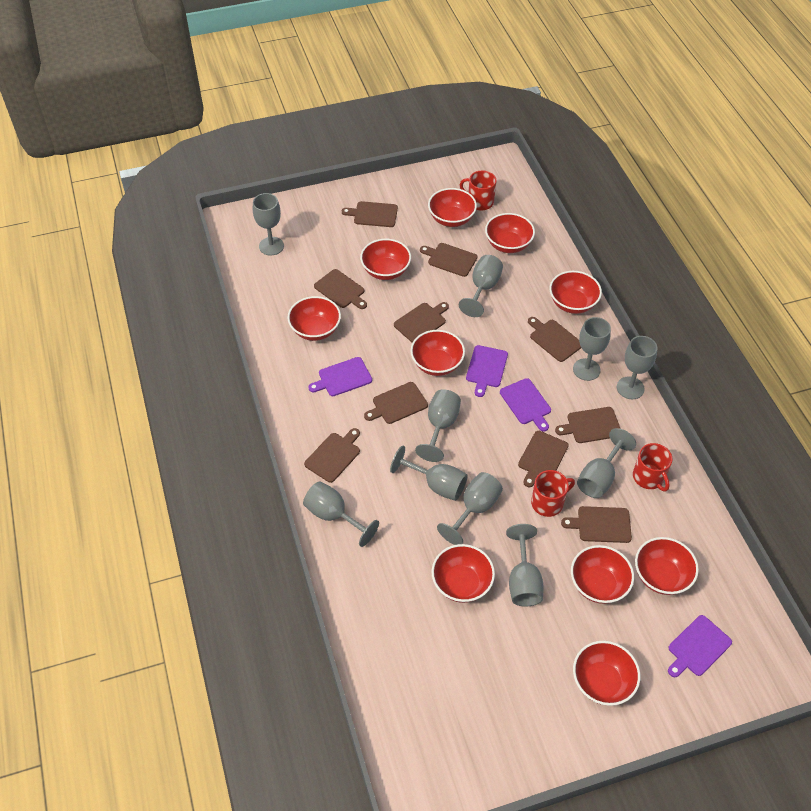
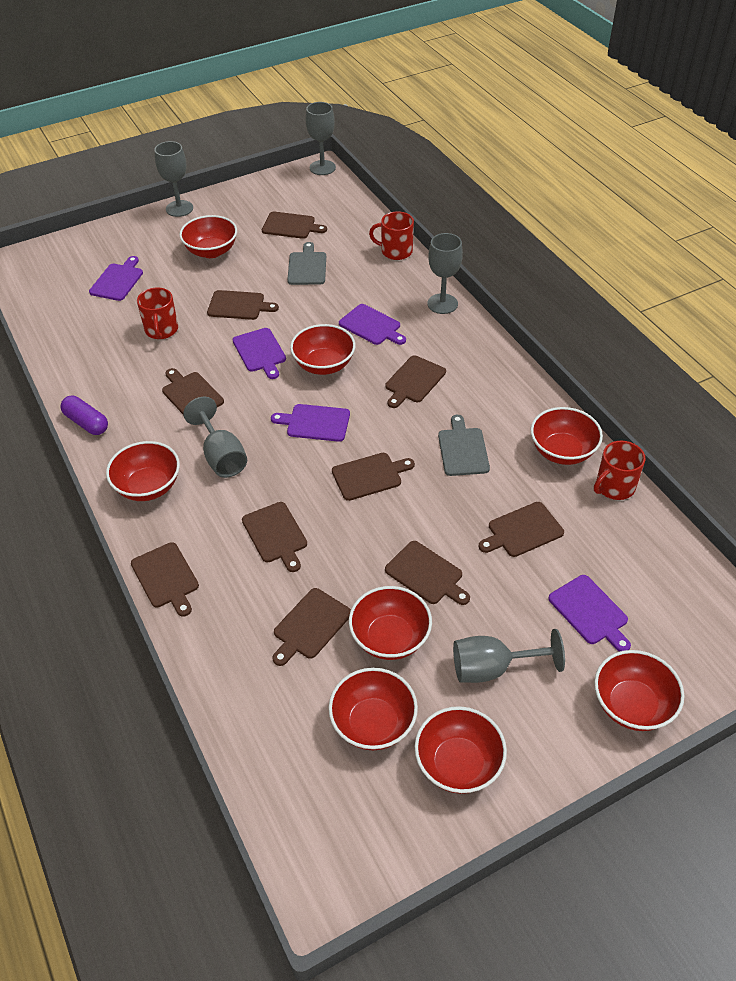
grey cutting board: none = 0 -> [287,242,326,285] [438,415,490,476] = 2
grey goblet: [253,193,284,255] [303,481,379,547] [390,446,467,501] [415,389,461,462] [437,472,503,545] [459,255,503,317] [506,524,544,607] [573,317,611,381] [577,428,636,498] [617,336,657,399] = 10 -> [154,141,193,217] [183,397,247,478] [306,102,336,175] [427,233,463,314] [453,629,565,683] = 5
purple capsule: none = 0 -> [60,396,108,435] = 1
purple cutting board: [308,357,372,396] [466,345,508,397] [500,378,551,432] [668,615,732,677] = 4 -> [89,256,143,301] [232,328,286,379] [271,404,350,442] [339,304,406,345] [548,575,631,652] = 5
red bowl: [287,296,341,341] [360,239,411,280] [410,330,465,376] [428,188,477,227] [432,544,495,603] [485,213,535,253] [550,271,602,314] [571,545,634,604] [573,641,640,706] [635,537,699,595] = 10 -> [106,441,180,501] [179,215,237,258] [290,324,355,375] [329,668,418,750] [349,586,432,660] [415,706,507,794] [531,407,603,465] [594,650,684,731] = 8

